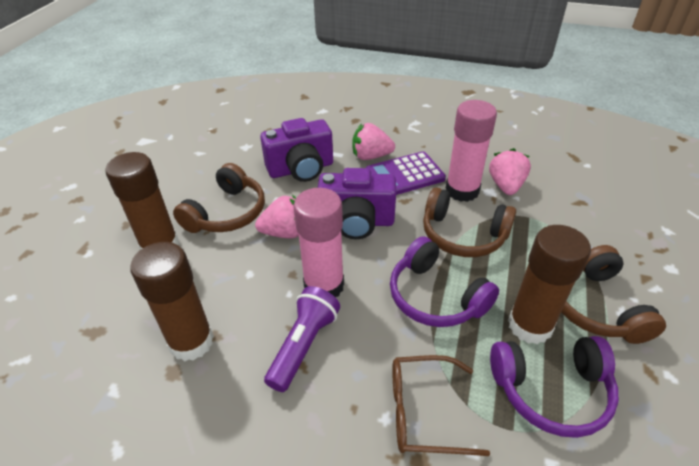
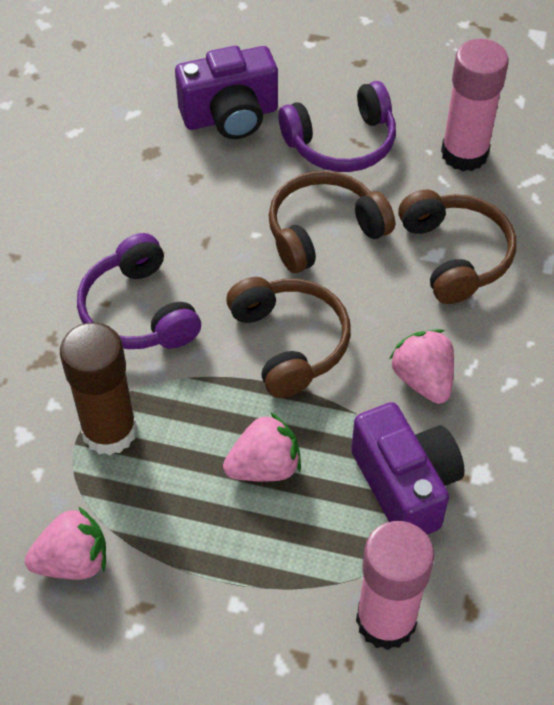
brown glasses: [392,355,490,456] = 1 -> none = 0
brown glue stick: [105,152,179,250] [130,242,214,362] [508,225,591,344] = 3 -> [60,322,137,456] = 1
purple calculator: [366,151,446,195] = 1 -> none = 0
purple flashlight: [264,286,340,392] = 1 -> none = 0

